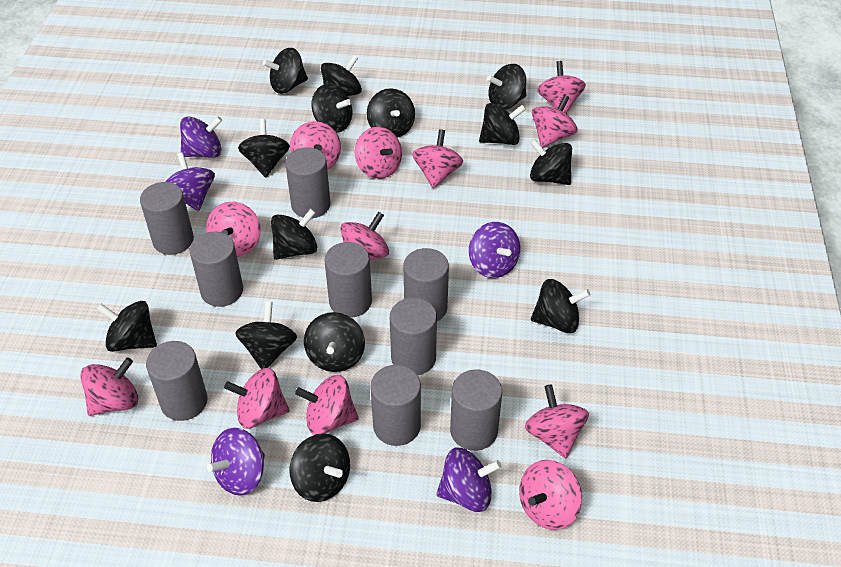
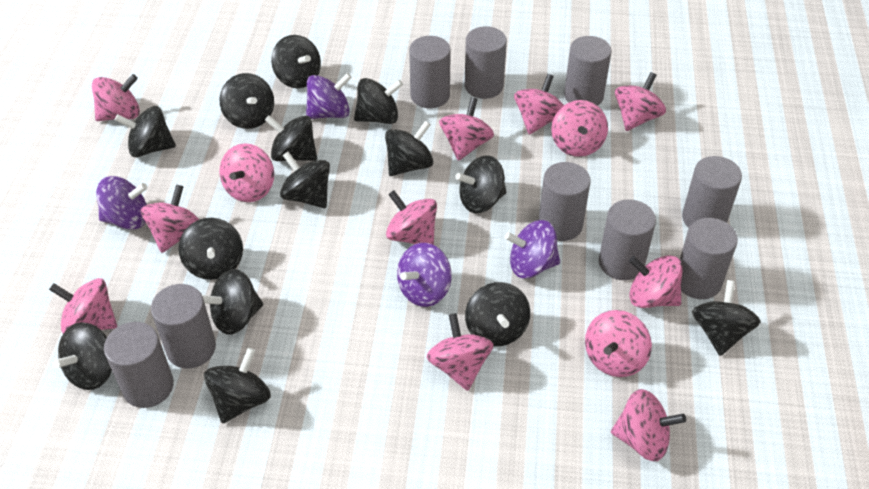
pink spinning top: [80,357,138,416] [206,202,261,257] [224,368,290,429] [290,121,341,170] [295,375,359,435] [340,212,389,260] [355,127,402,179] [412,129,463,188] [519,460,582,530] [525,384,589,458] [532,95,577,148] [537,61,586,113] = 12 -> [49,278,117,334] [92,74,140,121] [140,184,199,253] [220,143,274,202] [386,190,437,245] [427,313,493,391] [439,97,494,161] [514,74,564,135] [551,100,608,157] [585,310,652,377] [611,389,686,461] [615,72,666,131] [629,255,683,308] = 13
purple spinning top: [165,152,215,211] [180,116,222,158] [207,428,265,496] [436,447,502,512] [469,222,520,278] = 5 -> [96,176,148,230] [306,73,352,119] [397,243,452,307] [505,220,560,278] = 4

